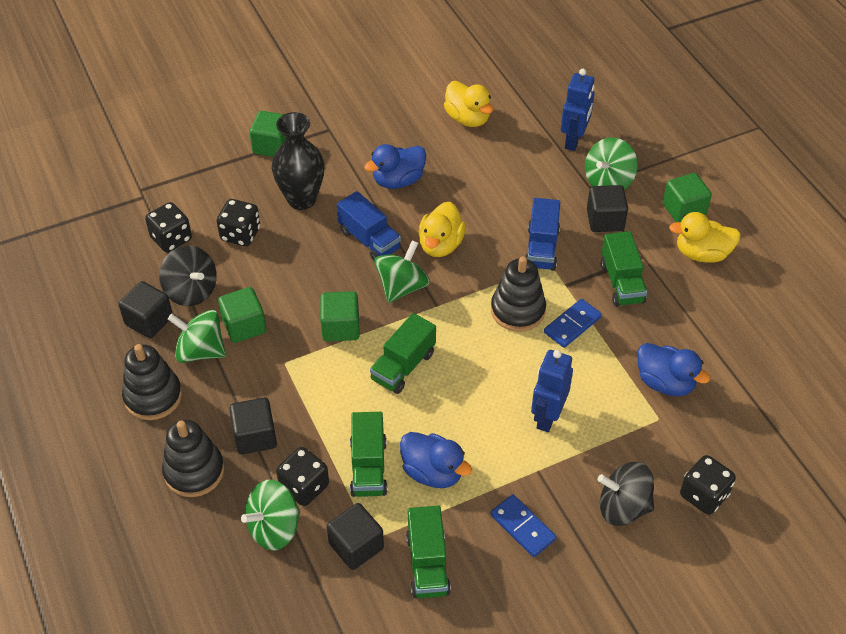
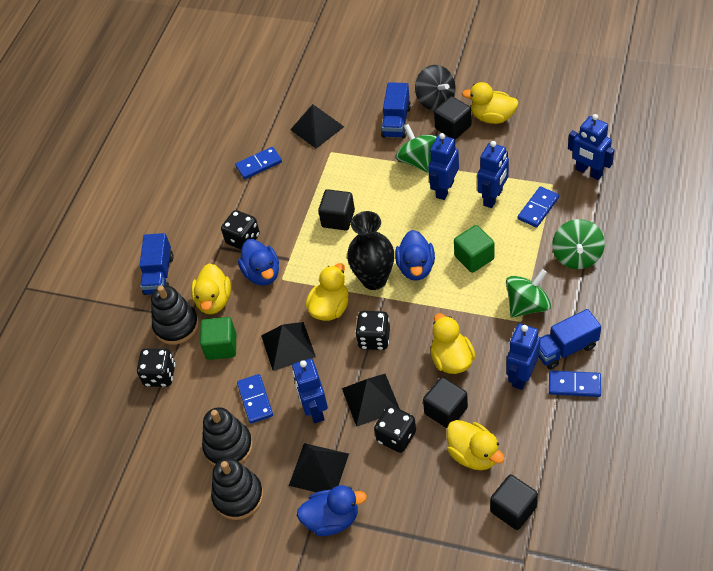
black pyramid: none = 0 -> [261,322,316,371] [289,443,349,492] [290,104,344,149] [342,374,400,427] = 4
black spinning top: [159,246,217,306] [598,462,654,526] = 2 -> [415,65,456,111] = 1
blue domino: [490,494,556,557] [544,299,602,348] = 2 -> [235,147,282,179] [237,374,273,424] [518,186,559,228] [549,370,601,397] = 4
blue robot: [531,350,573,432] [561,69,595,151] = 2 -> [292,359,328,423] [428,133,459,200] [477,141,509,208] [506,323,540,390] [568,114,614,180] = 5
blue truck: [337,191,401,261] [525,198,560,271] = 2 -> [139,233,174,295] [381,82,411,138] [539,309,601,370] = 3
green cube: [218,287,266,343] [249,111,286,157] [320,291,360,341] [663,173,712,222] = 4 -> [200,317,236,360] [454,225,494,273] = 2
green spinning top: [168,310,226,363] [241,480,300,550] [374,240,430,303] [585,137,638,190] = 4 -> [395,124,437,173] [506,269,551,318] [552,219,605,269] = 3
green truck: [350,412,388,497] [370,313,436,394] [406,505,451,599] [600,231,647,307] = 4 -> none = 0
yellow duck: [418,202,466,257] [444,81,493,127] [669,212,741,263] = 3 -> [191,263,231,314] [305,263,349,321] [430,313,476,374] [447,420,505,470] [462,82,519,124] = 5

